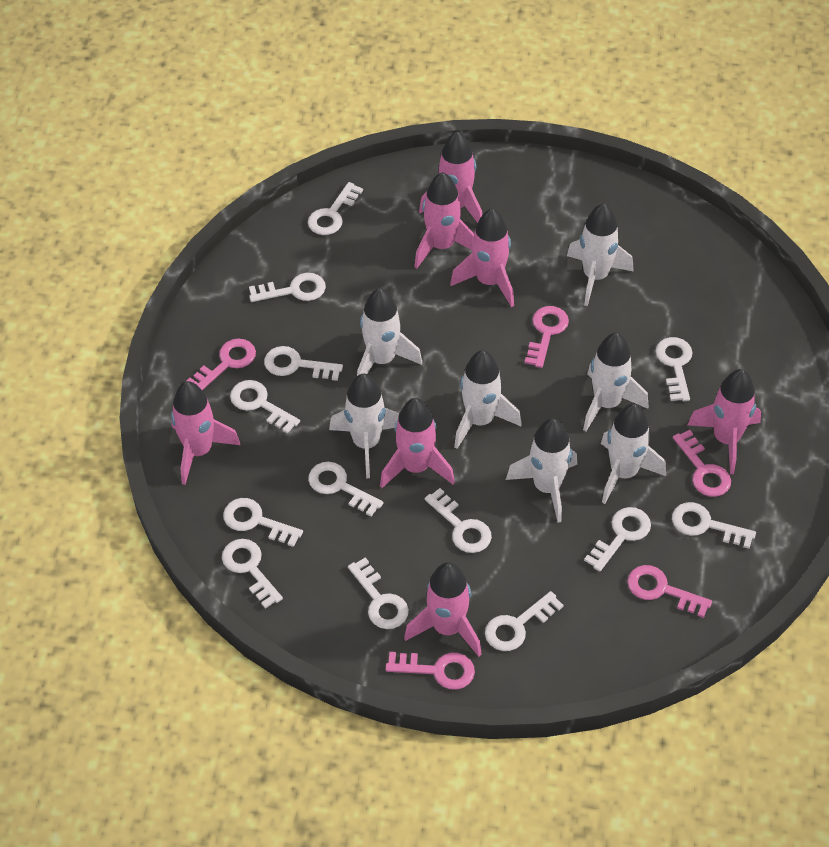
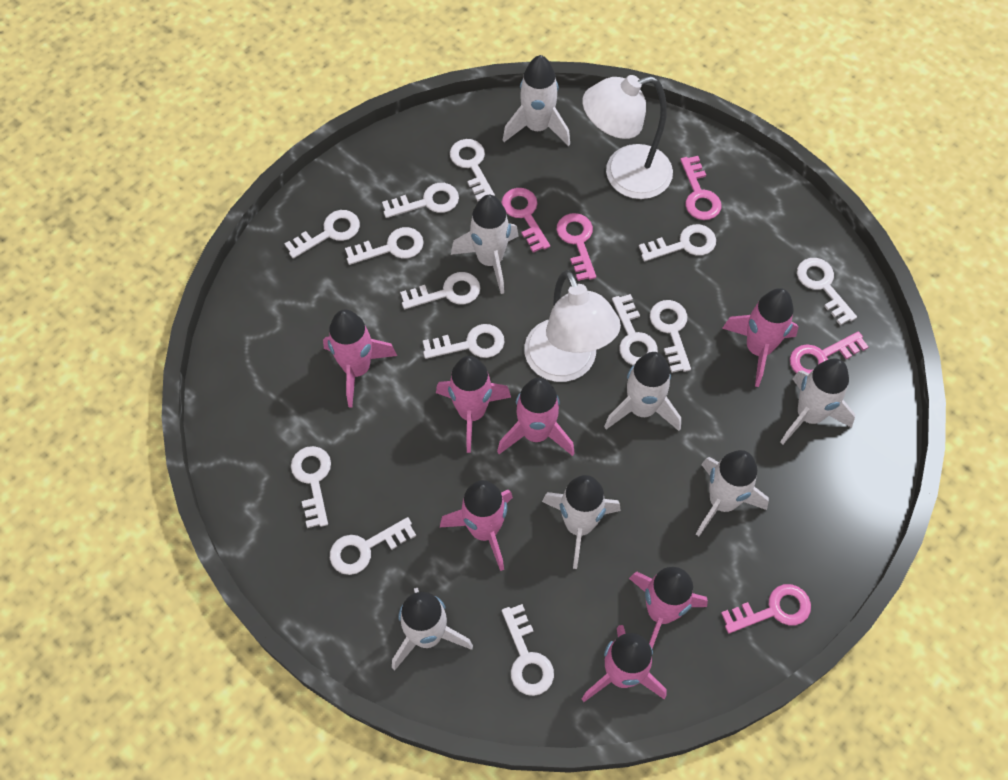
white lamp: none = 0 -> [524,270,621,382] [583,75,673,199] = 2

